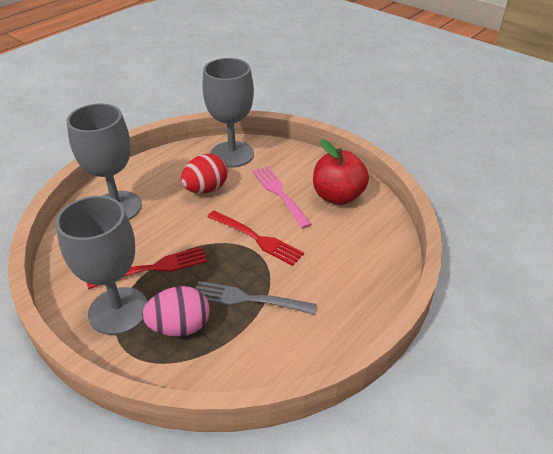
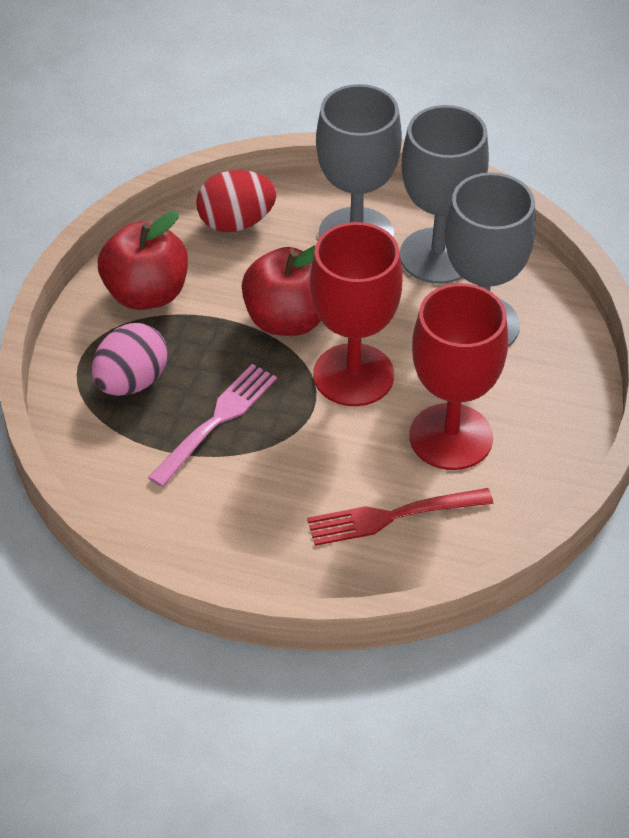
grey fork: [196,281,317,315] = 1 -> none = 0
red apple: [313,139,369,205] = 1 -> [98,211,188,310] [242,245,321,336] = 2
red fork: [87,247,207,289] [207,211,304,266] = 2 -> [307,488,493,546] = 1
red goblet: none = 0 -> [310,222,403,406] [409,283,508,470] = 2

